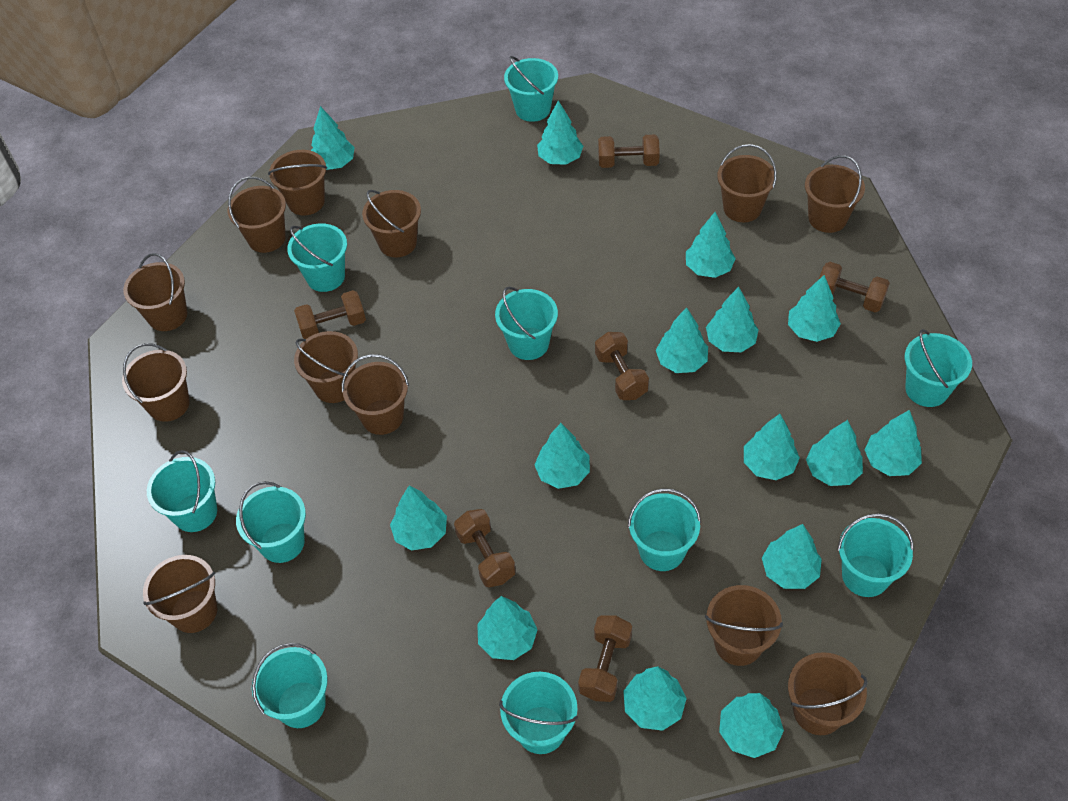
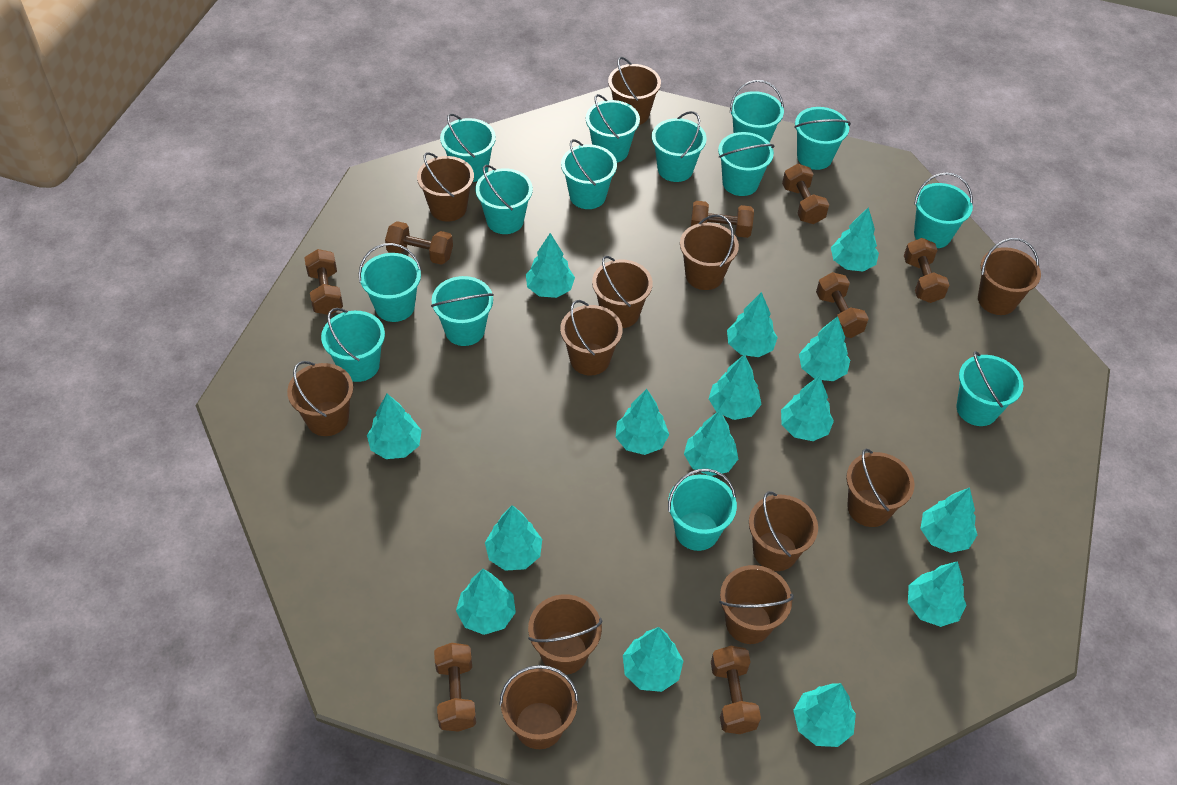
brown dumbbell: [294,290,366,339] [454,509,516,587] [578,615,632,702] [595,332,649,400] [598,134,660,168] [819,262,890,313] = 6 -> [304,249,343,315] [385,221,453,265] [434,643,476,732] [691,201,754,238] [711,646,761,734] [782,164,829,224] [816,272,869,338] [904,238,950,303] = 8
turquoise bucket: [147,450,217,532] [236,481,306,563] [252,643,328,728] [287,223,347,292] [495,287,558,360] [499,672,578,754] [504,56,558,122] [628,488,701,571] [837,513,914,597] [905,329,972,407] = 10 -> [321,308,385,382] [359,243,422,322] [431,276,494,346] [440,113,496,182] [475,165,533,234] [561,139,617,209] [586,94,640,163] [652,111,706,182] [668,469,737,551] [718,132,775,196] [730,80,784,143] [794,107,851,170] [914,172,973,248] [956,351,1023,426] = 14

